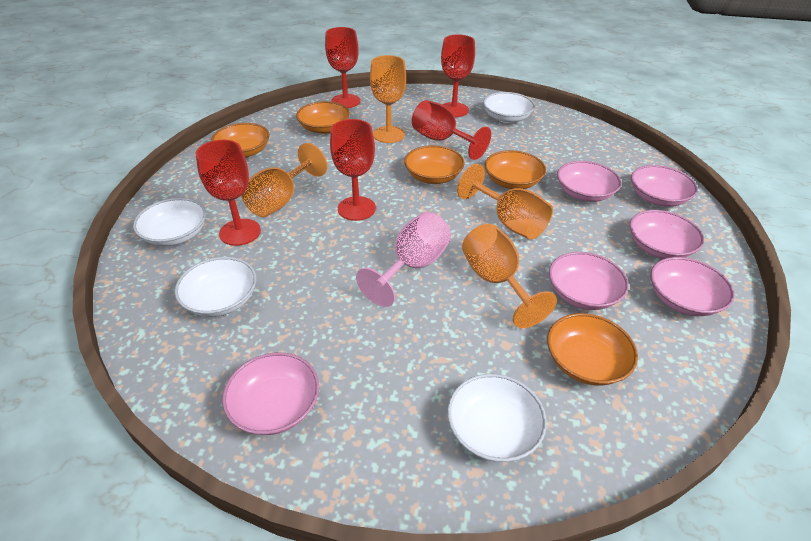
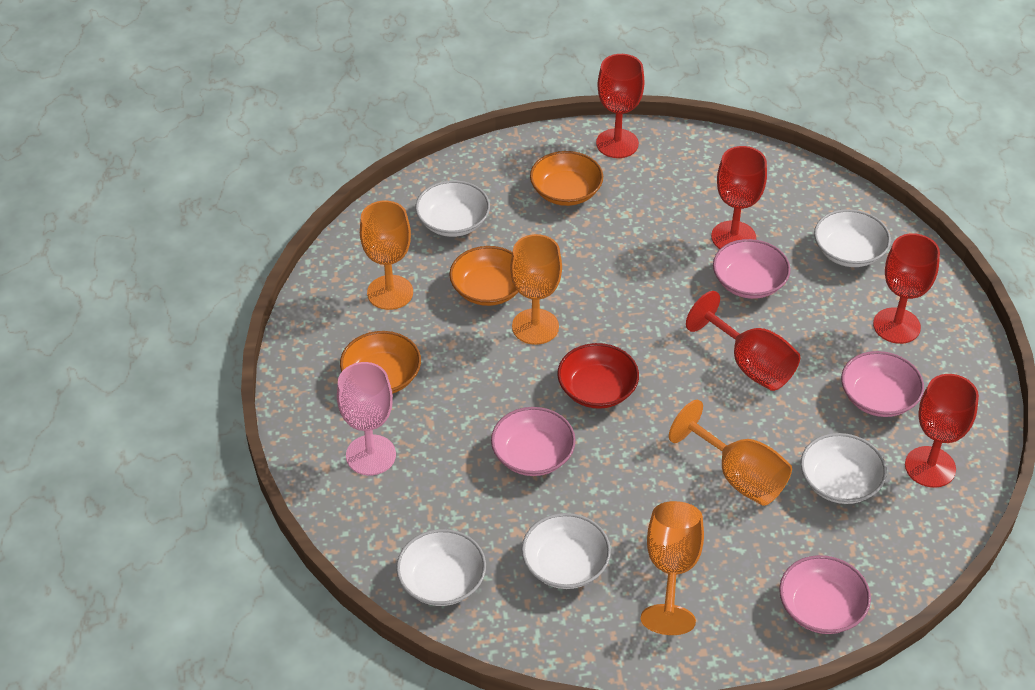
orange bowl: [211,123,270,158] [296,101,350,134] [404,145,465,184] [485,150,546,189] [547,313,638,386] = 5 -> [340,331,421,394] [449,246,518,306] [530,151,603,206] = 3
pink bowl: [222,352,319,435] [549,252,629,310] [557,161,621,202] [630,210,704,259] [631,165,698,207] [650,257,734,316] = 6 -> [491,407,576,476] [713,239,790,299] [779,555,871,634] [841,351,924,417] = 4
red bowl: none = 0 -> [557,343,639,409] = 1
white bowl: [133,198,206,246] [175,257,257,317] [447,374,547,462] [483,92,535,123] = 4 -> [396,529,486,606] [415,180,490,237] [522,513,611,589] [801,433,887,504] [814,209,891,267] = 5

